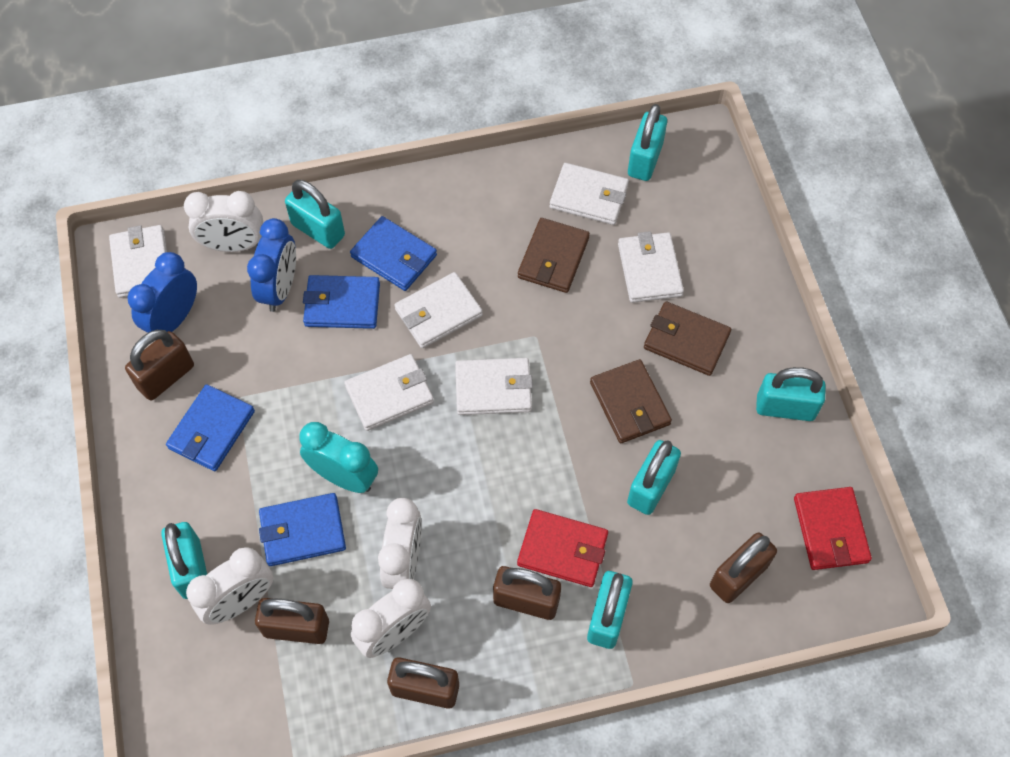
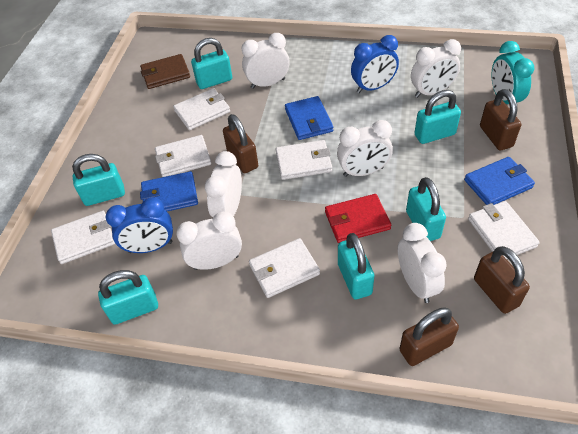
blue wallet: [166,384,255,471] [259,493,346,566] [303,275,380,329] [350,216,437,291] = 4 -> [140,171,198,211] [285,96,333,140] [464,157,535,205] = 3
brown padlock: [125,330,194,400] [255,598,329,644] [387,657,459,709] [493,566,561,620] [710,533,777,603] = 5 -> [223,114,258,173] [399,307,459,366] [474,246,530,314] [480,89,521,150] = 4
brown wallet: [518,218,590,293] [590,359,672,443] [644,301,731,376] = 3 -> [140,54,190,89] = 1
red wallet: [517,509,608,587] [794,487,872,570] = 2 -> [325,194,391,243] = 1
white clock: [184,191,263,252] [186,547,273,625] [351,579,431,658] [378,498,422,589] = 4 -> [176,211,242,270] [205,151,242,217] [242,33,290,89] [337,120,393,177] [398,223,447,303] [411,39,461,98] = 6

